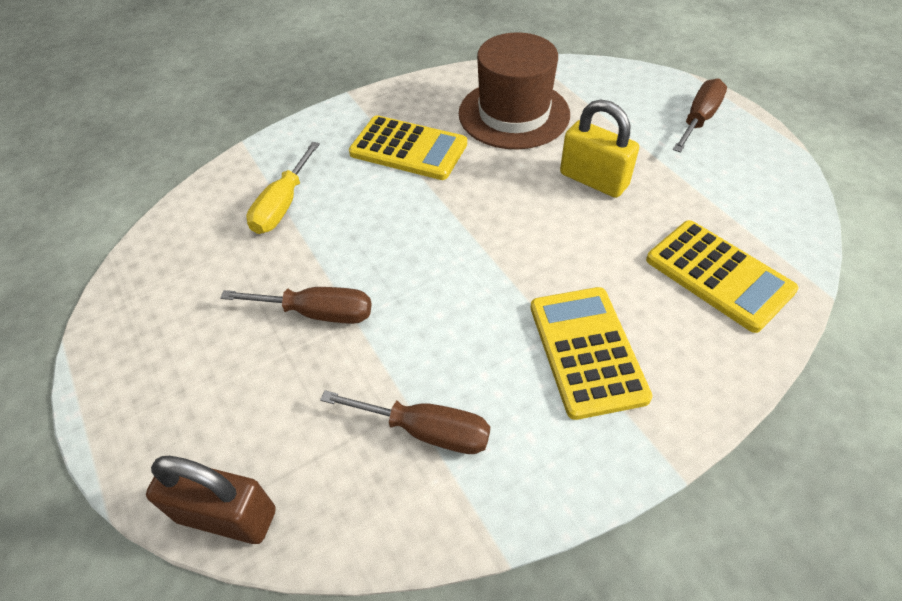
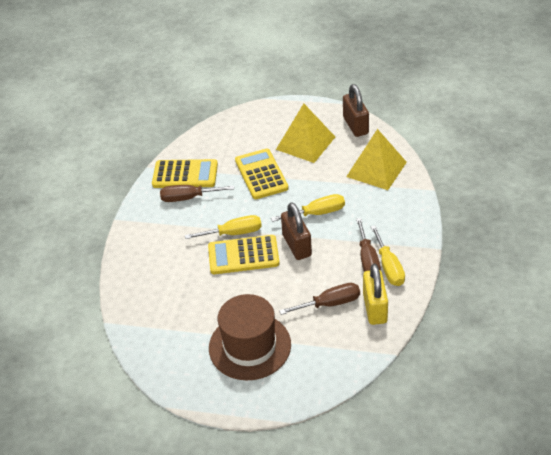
brown padlock: [146,456,276,544] = 1 -> [281,202,312,260] [343,84,369,137] = 2
yellow pyramid: none = 0 -> [276,104,335,163] [346,129,407,190] = 2
yellow screwdriver: [246,142,320,234] = 1 -> [185,215,262,239] [271,194,345,222] [371,225,405,286] = 3

